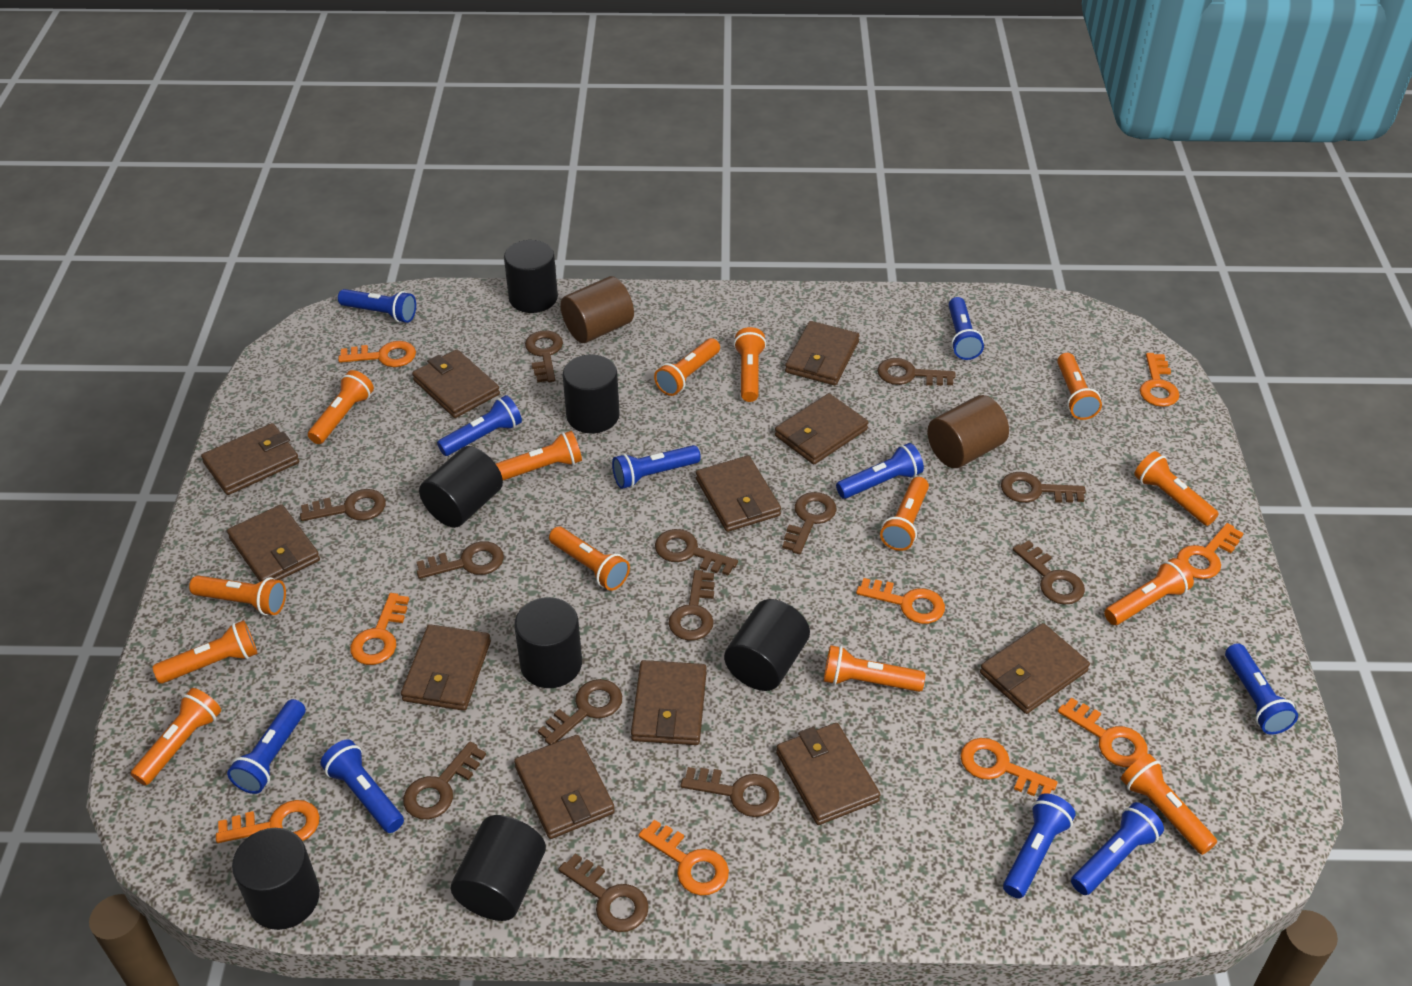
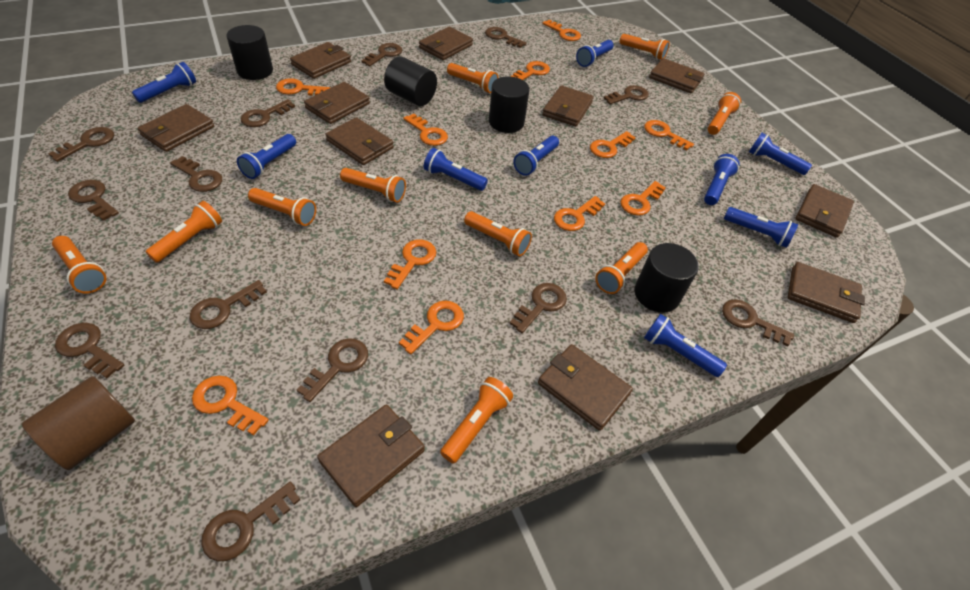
black cylinder: [232,828,320,930] [419,446,503,528] [451,815,546,921] [504,240,558,313] [514,597,582,688] [563,355,620,433] [724,599,810,691] = 7 -> [226,25,273,80] [384,56,437,106] [489,76,529,133] [635,243,699,312] = 4
blue flashlight: [227,699,305,794] [320,739,404,833] [338,289,416,323] [437,395,522,456] [612,445,701,489] [836,443,924,499] [949,297,984,360] [1003,793,1076,899] [1071,802,1164,895] [1225,643,1298,735] = 10 -> [132,62,196,103] [237,134,296,179] [424,148,488,191] [513,136,559,176] [576,40,614,67] [644,314,727,377] [704,154,740,205] [724,207,798,248] [749,133,812,175] = 9
brown cylinder: [560,276,634,343] [927,395,1009,468] = 2 -> [22,376,135,470] = 1
orange flashlight: [131,688,221,786] [152,620,257,684] [189,576,286,615] [308,370,374,444] [496,431,582,480] [549,527,630,591] [654,338,720,396] [734,327,766,402] [824,645,925,692] [880,477,929,551] [1057,353,1102,420] [1104,558,1194,625] [1121,754,1217,855] [1134,451,1218,526] = 14 -> [52,236,107,294] [146,201,222,263] [248,188,316,226] [340,168,406,203] [440,377,513,463] [447,63,498,93] [464,211,532,257] [595,242,648,294] [620,34,670,60] [708,92,741,135] = 10
orange key: [216,800,320,843] [338,341,416,367] [350,593,409,665] [638,820,729,895] [856,578,945,624] [960,738,1057,796] [1058,698,1148,767] [1140,353,1180,407] [1177,523,1244,579] = 9 -> [192,376,269,435] [276,78,330,96] [384,239,436,289] [399,301,464,354] [404,113,448,146] [510,61,550,80] [542,20,581,41] [554,196,605,231] [590,131,636,158] [621,181,666,216] [644,120,694,150] = 11

